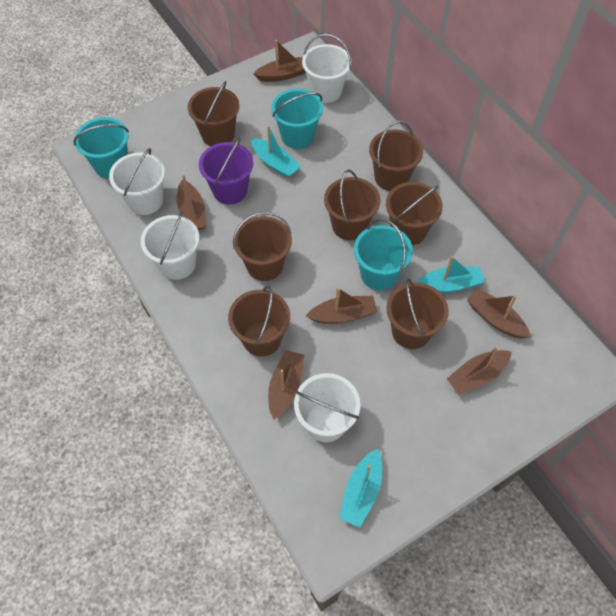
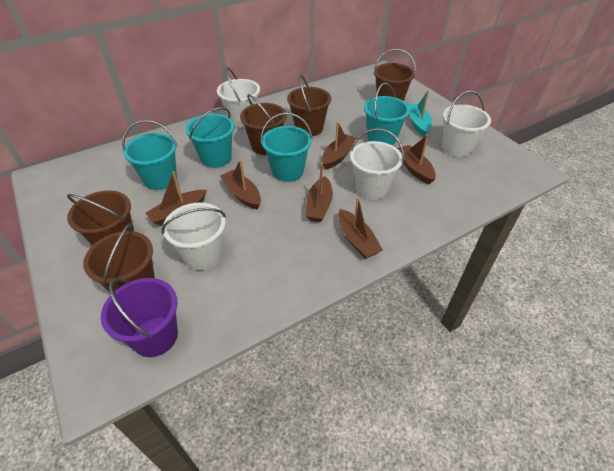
brown bucket: [188,81,240,146] [228,286,290,356] [233,212,292,281] [324,170,381,241] [369,121,423,191] [386,182,443,245] [386,279,449,349] = 7 -> [67,190,132,246] [83,223,155,292] [240,94,287,155] [287,75,331,136] [373,49,416,101] = 5
turquoise boat: [251,125,301,178] [339,449,382,527] [416,256,485,293] = 3 -> [408,90,432,137] = 1
turquoise bucket: [73,117,129,179] [271,89,323,149] [354,219,413,290] = 3 -> [122,120,177,190] [185,107,234,168] [261,112,312,182] [364,83,410,145] = 4

